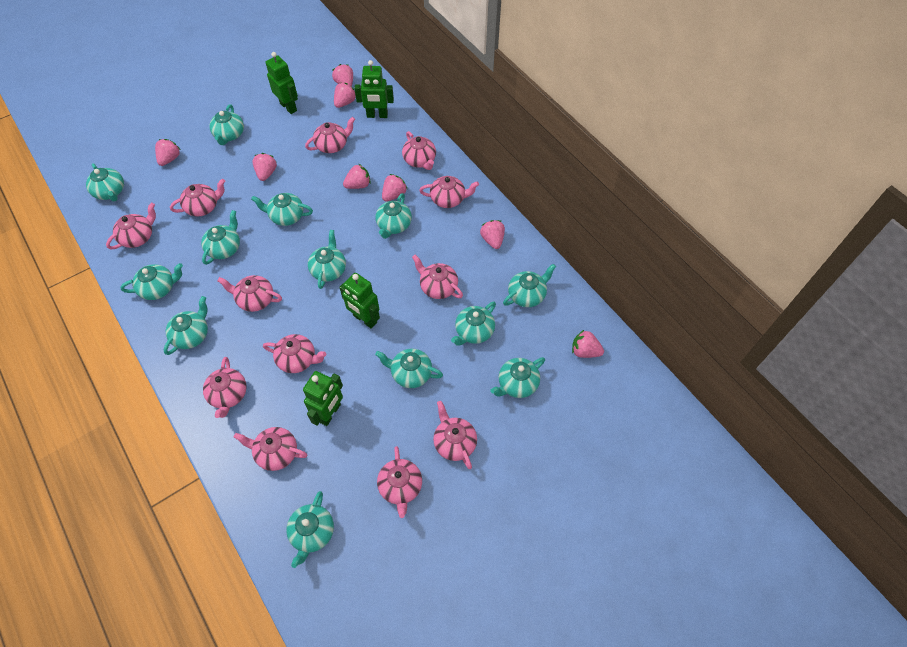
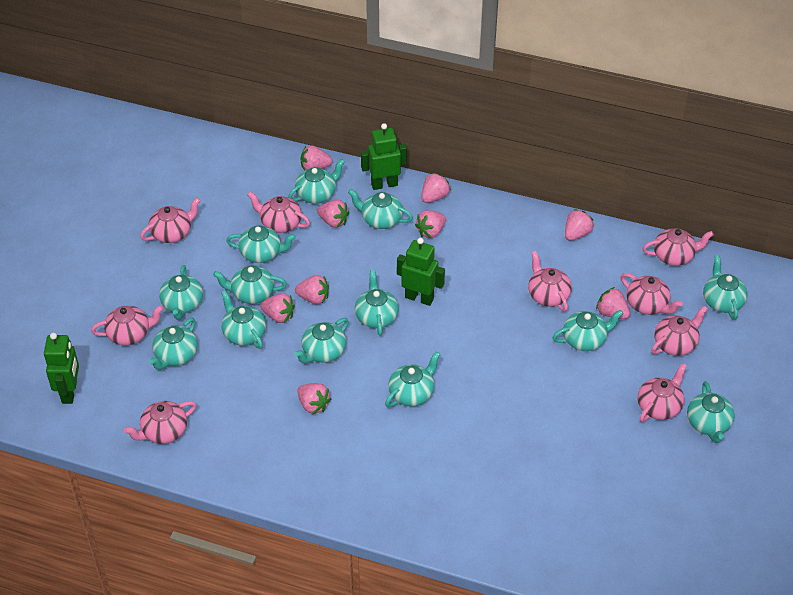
green robot: [265,52,298,114] [303,371,343,426] [339,273,380,329] [354,60,394,118] = 4 -> [44,333,79,404] [361,123,407,190] [397,238,445,306] = 3
pink strawberry: [155,139,180,166] [252,153,277,181] [332,64,353,87] [334,83,356,108] [343,164,371,189] [382,174,407,201] [480,220,505,249] [572,330,604,358] = 8 -> [260,293,295,323] [295,275,329,304] [297,383,331,414] [301,145,332,171] [317,200,349,228] [415,210,446,238] [421,173,451,203] [565,209,594,241] [596,287,630,319] = 9
pink teapot: [106,203,156,249] [170,179,225,217] [203,357,247,418] [217,275,282,312] [234,427,307,471] [263,334,326,373] [305,117,355,153] [377,446,422,518] [402,131,436,170] [412,255,463,299] [419,176,479,208] [433,401,477,469] = 12 -> [91,305,164,346] [124,401,196,444] [140,198,201,243] [247,191,310,233] [528,251,572,312] [621,273,683,315] [638,363,687,422] [643,228,714,266] [651,306,708,356] = 9

